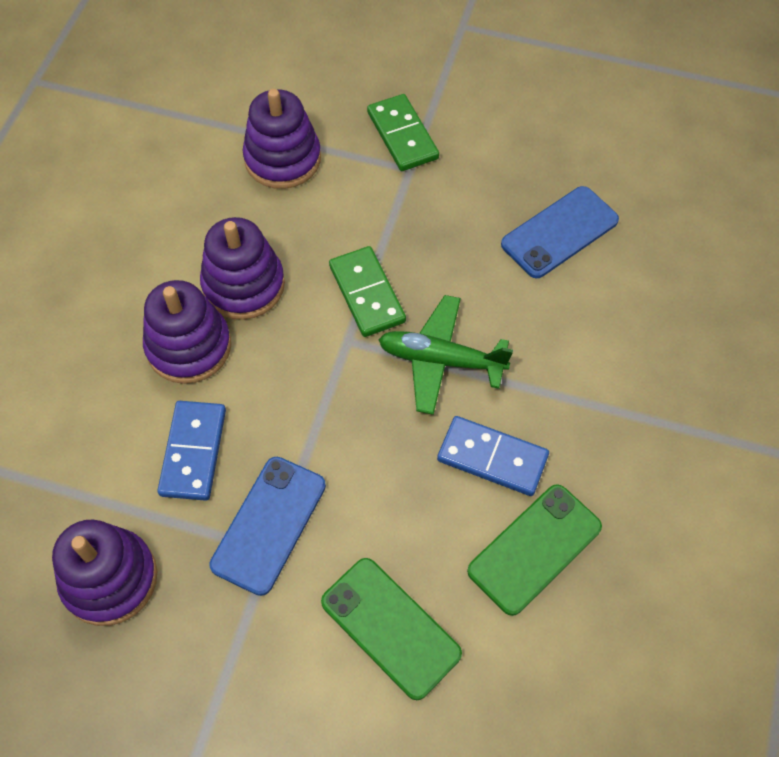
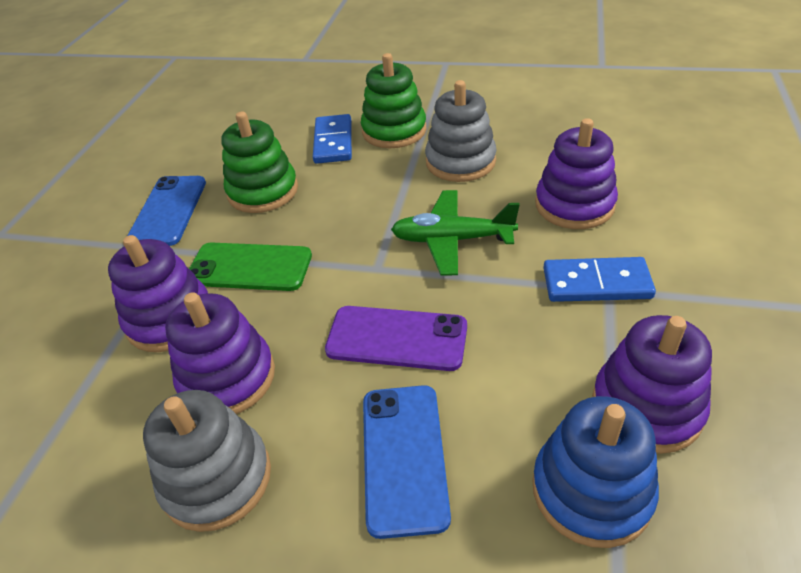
blue stacking toy: none = 0 -> [532,396,659,548] = 1
green domino: [329,246,406,337] [367,94,439,171] = 2 -> none = 0
green phone: [321,558,462,700] [467,484,602,616] = 2 -> [189,242,312,291] = 1
green stacking toy: none = 0 -> [222,112,298,213] [361,53,426,148] = 2
grey stacking toy: none = 0 -> [143,390,271,532] [425,80,497,182] = 2
purple phone: none = 0 -> [325,306,467,371] = 1

